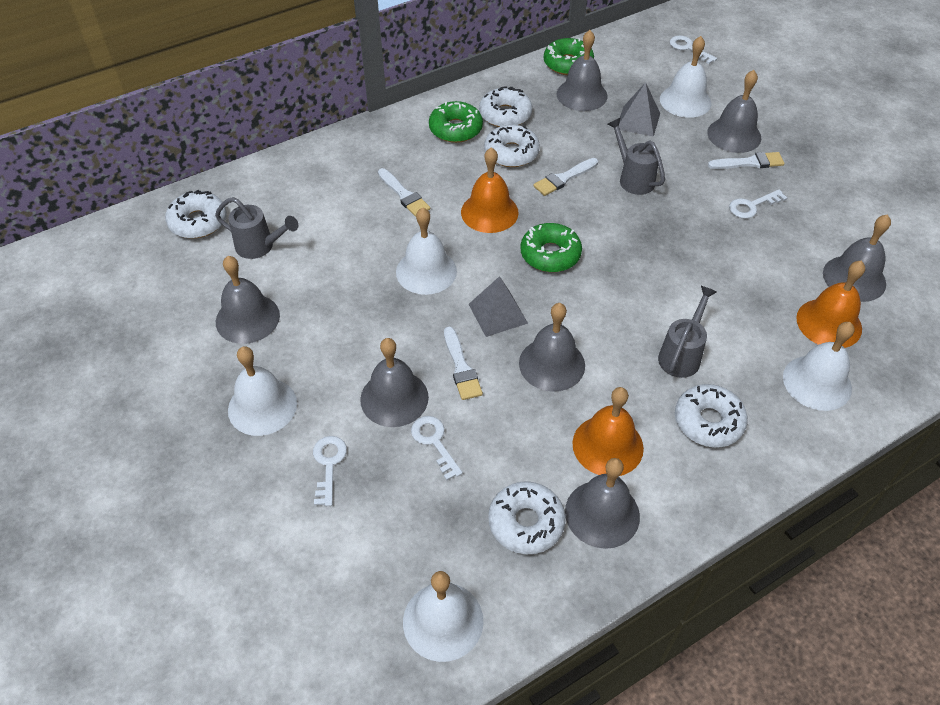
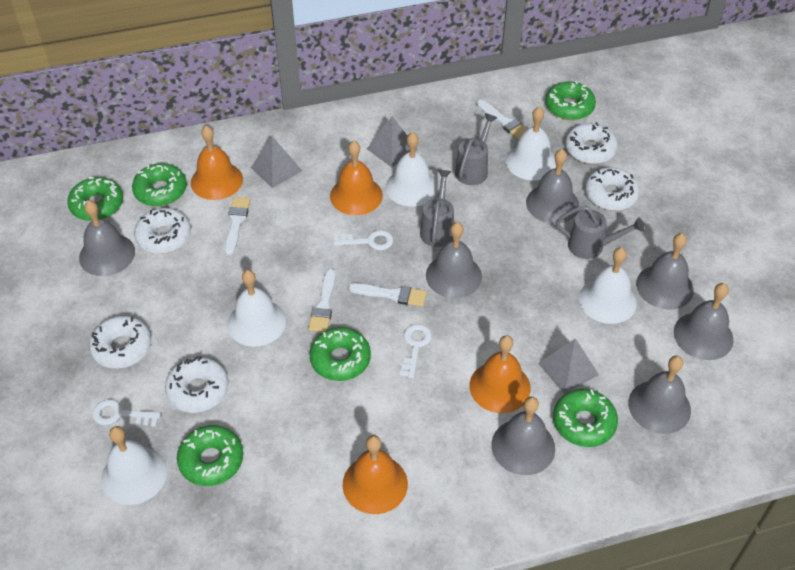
green donut: [429,101,483,143] [520,223,582,272] [544,38,594,75] = 3 -> [67,177,123,221] [132,163,187,206] [177,425,243,486] [309,327,371,381] [545,81,596,120] [553,389,618,447] = 6
grey pyramid: [469,276,528,337] [619,82,660,137] = 2 -> [251,136,302,188] [367,116,418,167] [538,338,599,394] = 3
orange bell: [461,147,519,233] [572,387,644,476] [796,261,865,348] = 3 -> [191,126,243,200] [330,141,383,215] [342,435,408,514] [469,335,531,413] = 4
white key: [313,436,347,506] [411,416,463,480] [670,36,717,64] [729,189,787,219] = 4 -> [92,399,161,427] [333,230,393,250] [399,324,432,378] = 3

